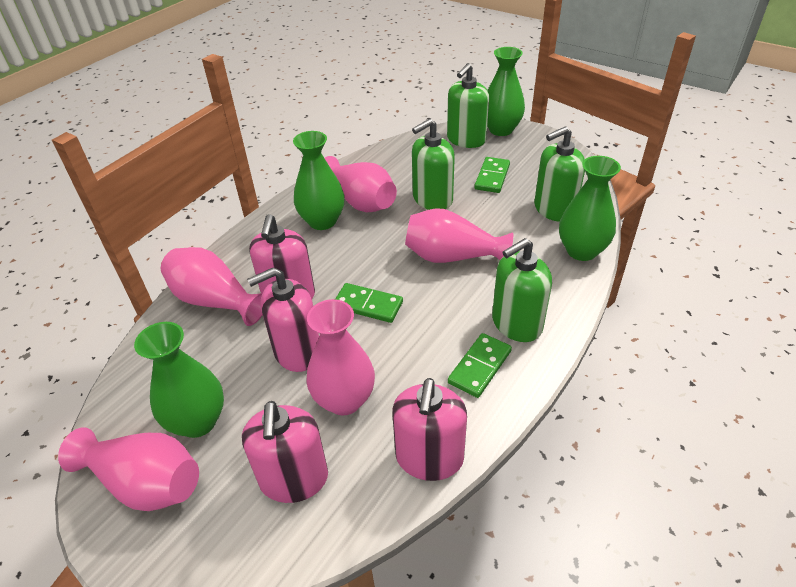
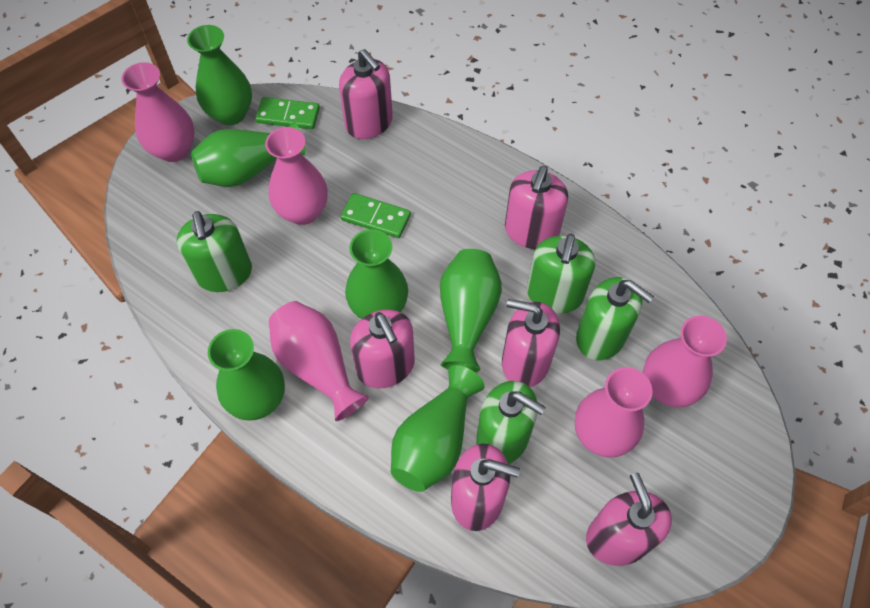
green domino: [335,283,403,323] [448,333,512,398] [474,157,510,193] = 3 -> [255,97,320,129] [341,193,411,238] = 2
green vase: [134,322,224,438] [293,131,344,230] [487,47,525,136] [559,156,621,261] = 4 -> [187,25,252,125] [191,122,305,187] [208,329,285,421] [345,229,408,319] [391,365,485,492] [440,249,502,372] = 6
pink soap dispenser: [242,401,328,503] [247,267,319,372] [249,214,315,299] [392,378,467,481] = 4 -> [339,49,393,139] [350,310,415,388] [451,444,520,531] [502,299,560,387] [505,166,568,249] [586,472,672,566] = 6

